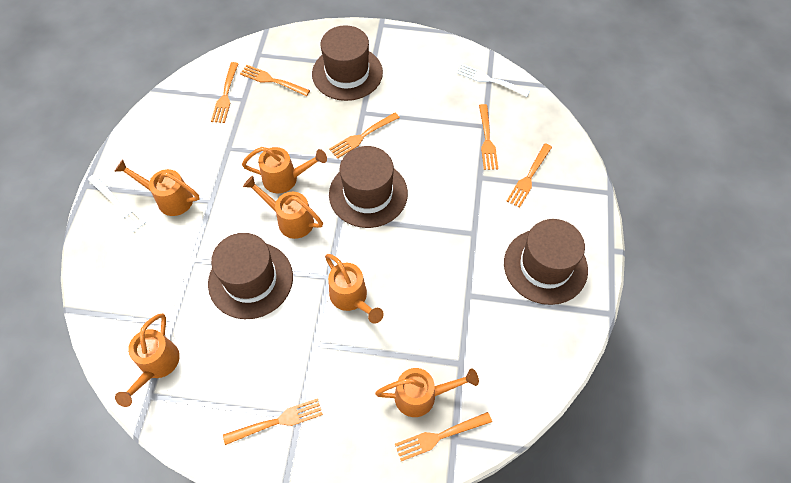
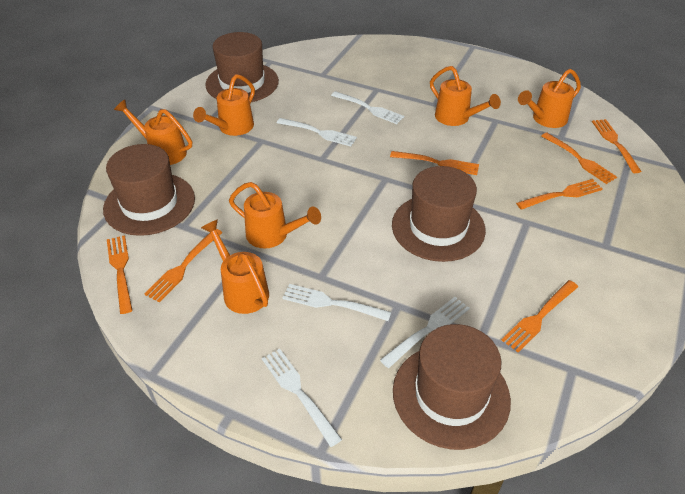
white fork: [88,174,146,232] [457,64,530,97] = 2 -> [262,348,342,447] [277,118,357,146] [283,284,391,321] [331,91,404,124] [380,297,470,368] = 5

